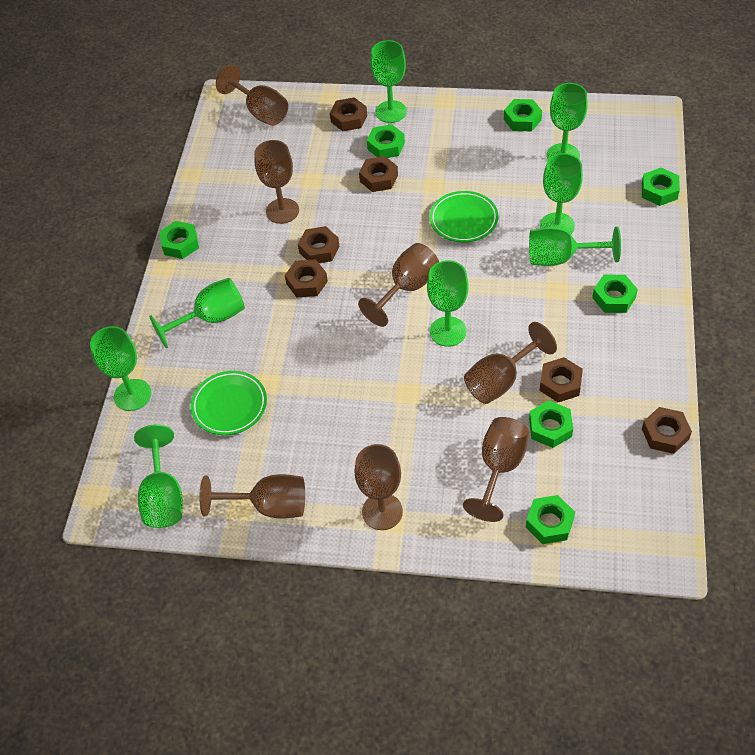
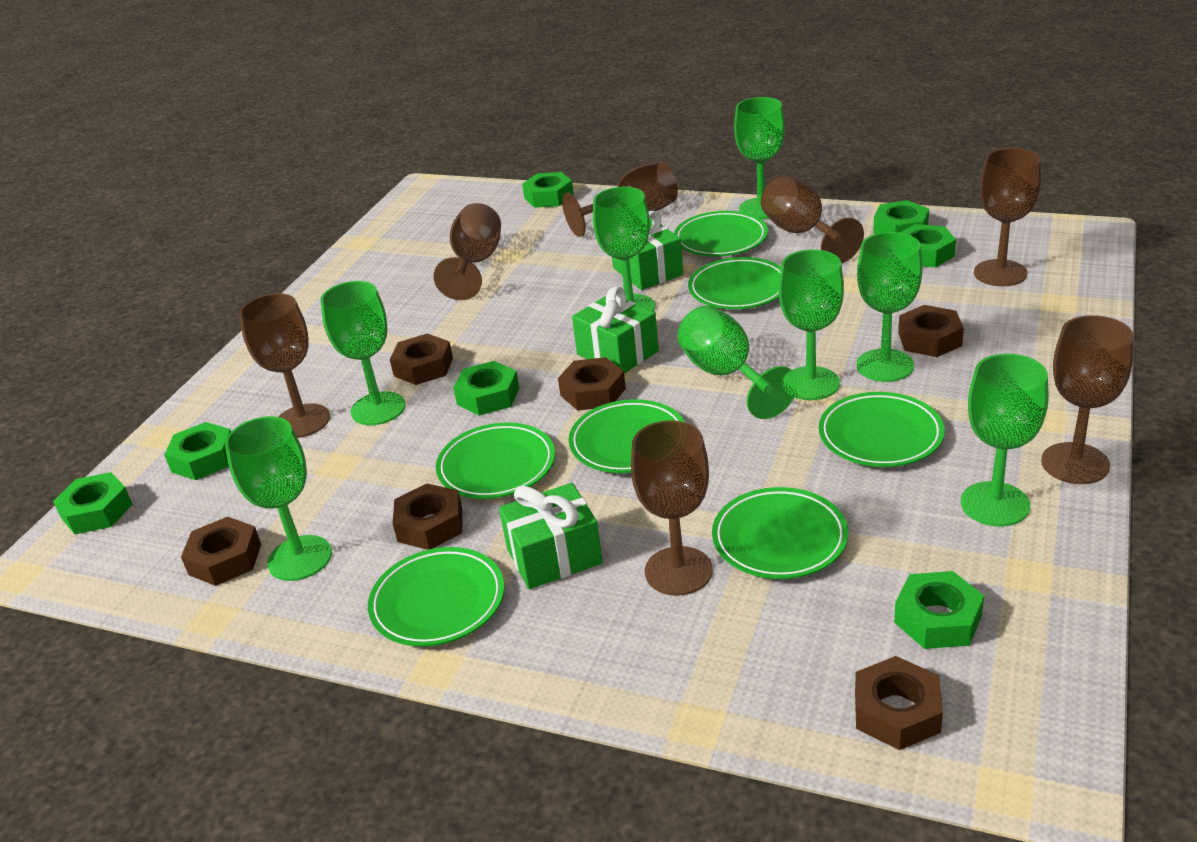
green gift: none = 0 -> [499,483,603,589] [572,286,659,373] [612,211,683,290] = 3
green plate: [191,371,267,435] [429,191,498,242] = 2 -> [368,547,505,647] [436,423,555,499] [569,399,685,473] [674,211,768,256] [688,257,781,309] [712,487,848,579] [819,392,945,467] = 7

